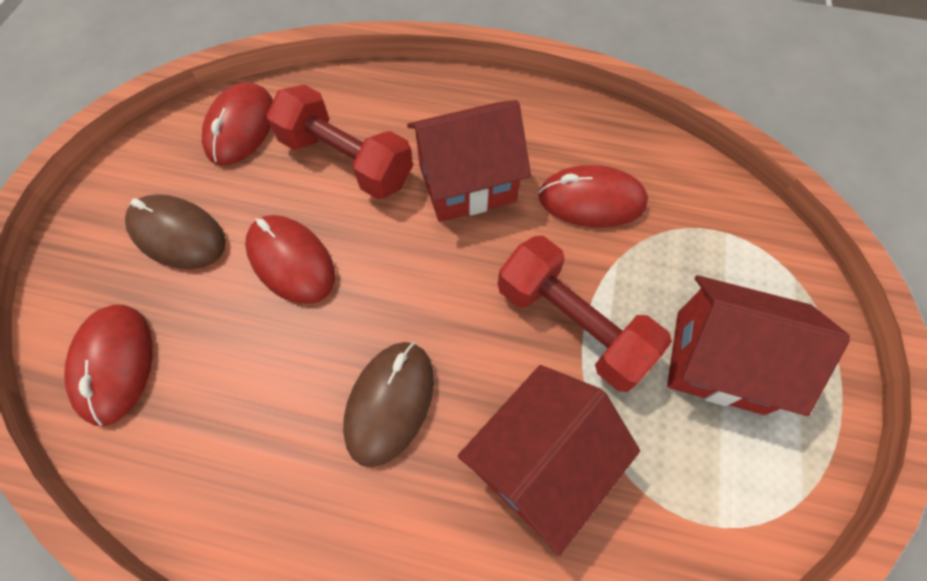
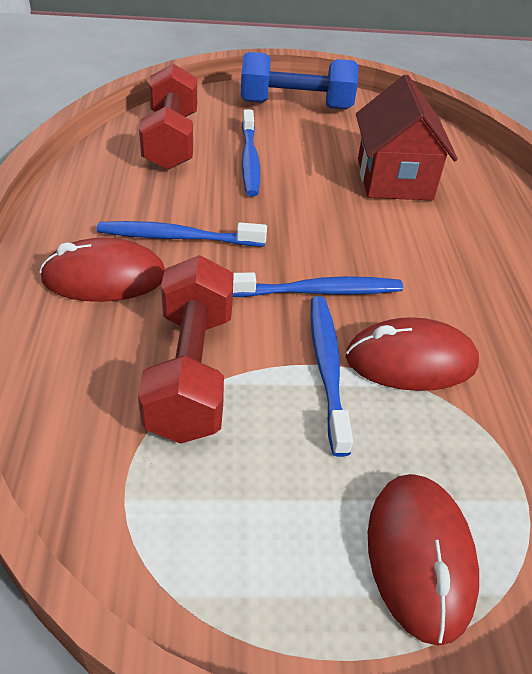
blue dumbbell: none = 0 -> [241,52,358,110] = 1
blue toothbrush: none = 0 -> [97,221,267,247] [233,272,403,297] [242,109,260,196] [310,296,353,457] = 4
brown mouse: [125,194,226,269] [343,342,434,467] = 2 -> none = 0
red house: [407,100,531,222] [458,365,640,556] [667,275,850,416] = 3 -> [356,75,458,200] = 1
red mouse: [64,304,152,426] [202,82,273,165] [245,215,335,304] [539,165,648,227] = 4 -> [39,238,165,302] [346,317,479,391] [368,474,479,646] = 3

